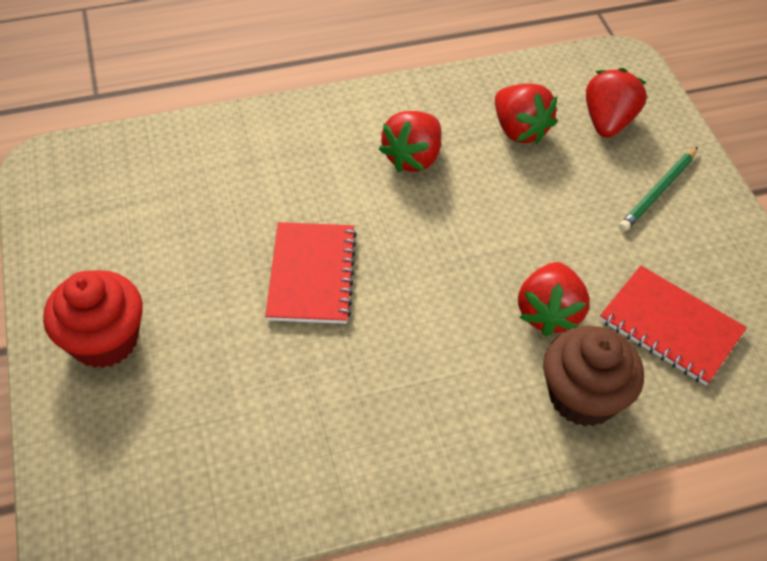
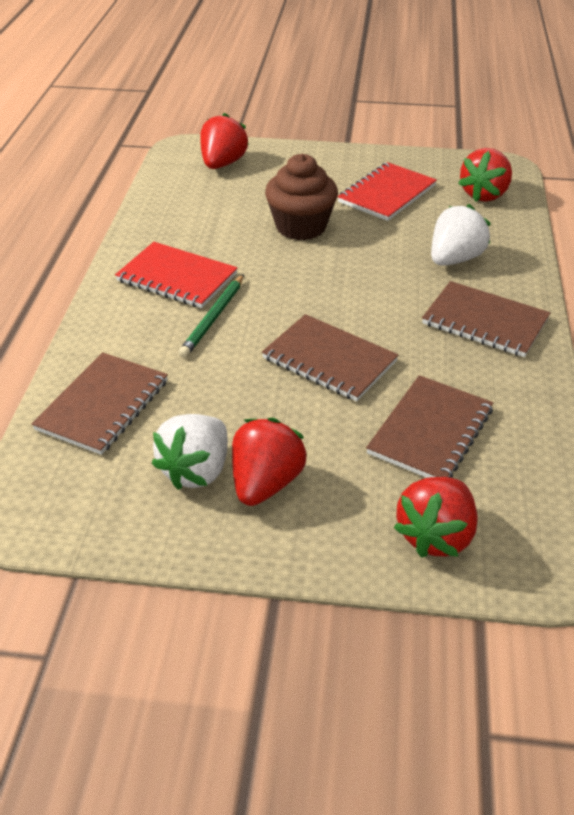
brown notebook: none = 0 -> [31,352,168,455] [262,314,398,401] [366,375,493,478] [422,281,550,357] = 4
red cupcake: [43,270,143,368] = 1 -> none = 0
white strawberry: none = 0 -> [152,414,228,490] [431,204,491,266] = 2

